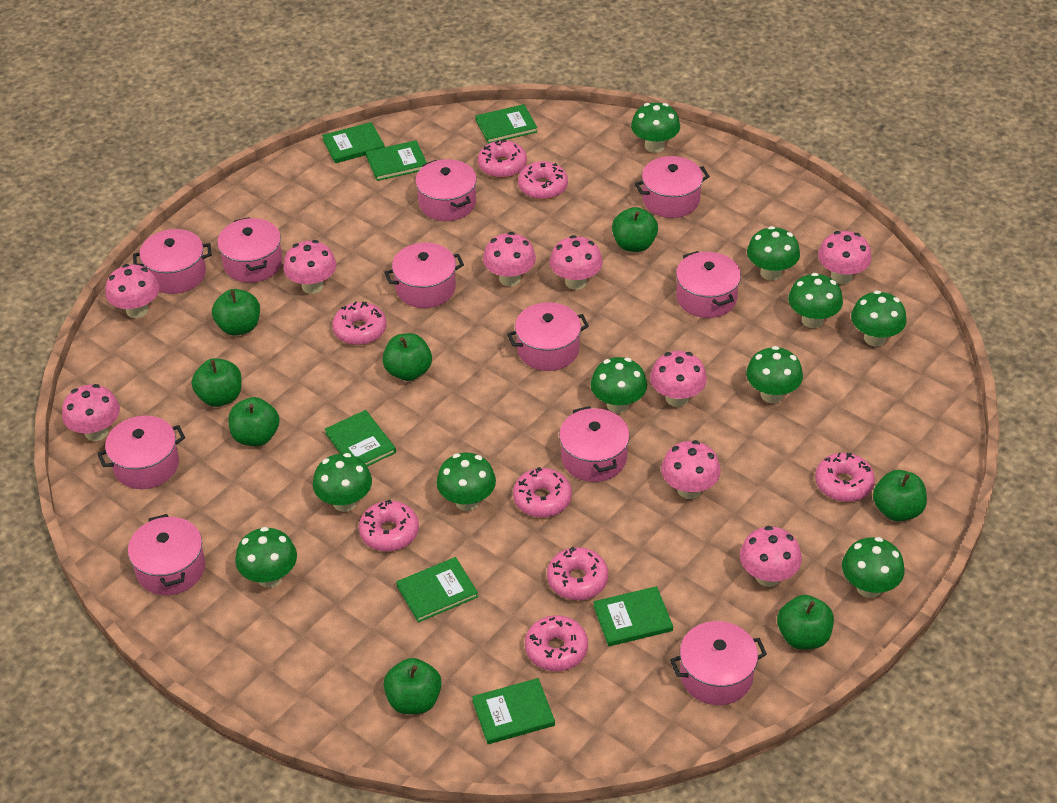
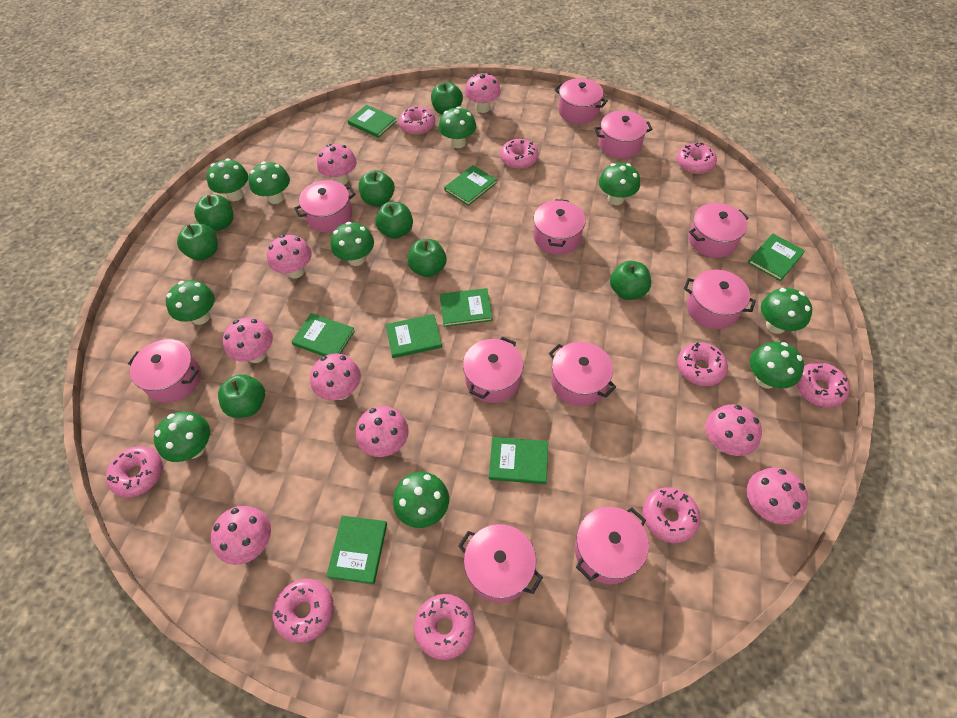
green book: [322,122,385,163] [325,410,396,466] [366,140,427,181] [396,557,478,622] [472,678,555,744] [475,104,537,144] [593,586,673,646] = 7 -> [291,313,355,356] [326,516,387,584] [347,105,397,138] [385,314,442,358] [439,288,493,327] [444,165,497,206] [489,437,548,484] [748,234,805,281] = 8
pink donut: [332,302,387,345] [359,500,419,552] [478,139,527,178] [513,467,572,518] [518,161,568,200] [525,615,588,671] [547,547,608,600] [815,452,875,502] = 8 -> [106,446,163,498] [272,579,334,643] [399,106,435,135] [414,594,475,660] [500,139,538,169] [643,487,700,543] [677,143,717,174] [677,342,728,386] [796,362,850,408] = 9

